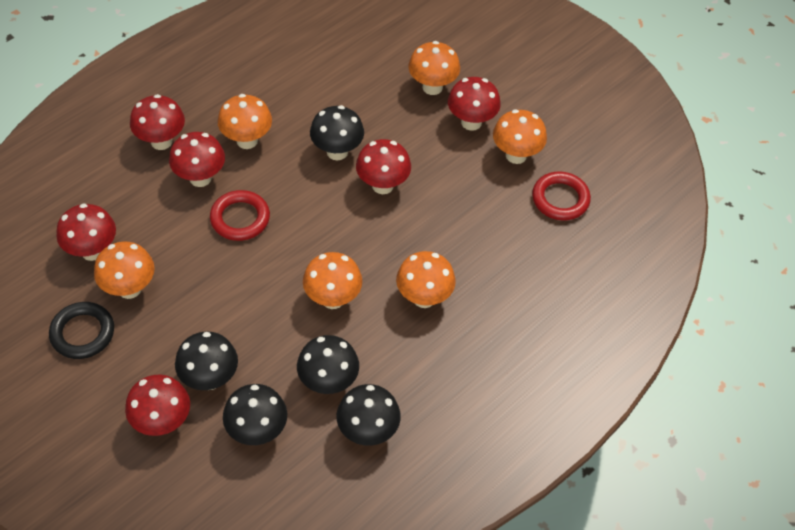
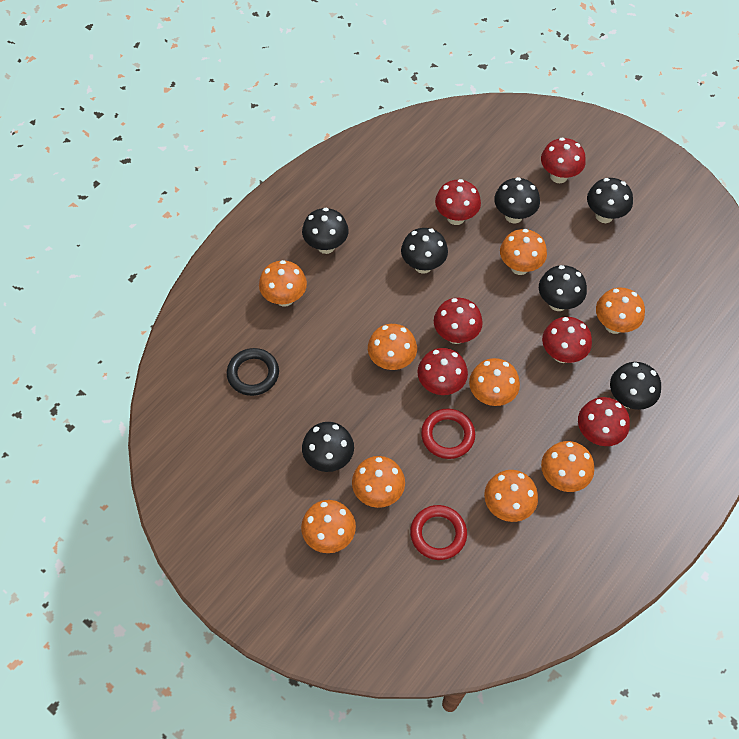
black mushroom: [175,331,238,390] [223,384,287,445] [297,335,359,394] [310,105,364,160] [337,384,401,446] = 5 -> [302,208,349,254] [302,422,354,472] [401,228,448,274] [494,177,540,223] [539,265,587,311] [587,178,633,223] [610,362,661,410] = 7
orange mushroom: [94,242,155,299] [218,94,272,149] [303,252,362,309] [396,251,456,308] [408,41,460,95] [493,109,547,164] = 6 -> [259,260,307,307] [301,500,356,553] [352,456,405,508] [368,324,417,370] [469,358,520,406] [484,470,538,522] [500,229,547,275] [541,441,594,492] [596,287,645,334] = 9

